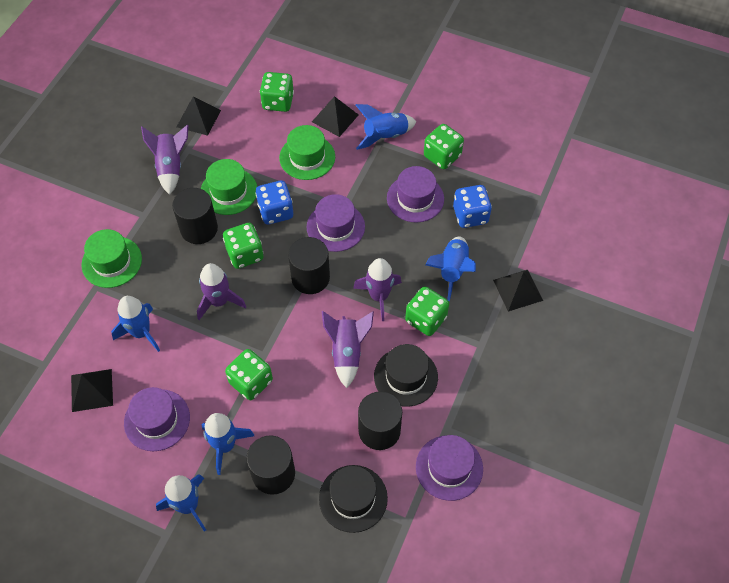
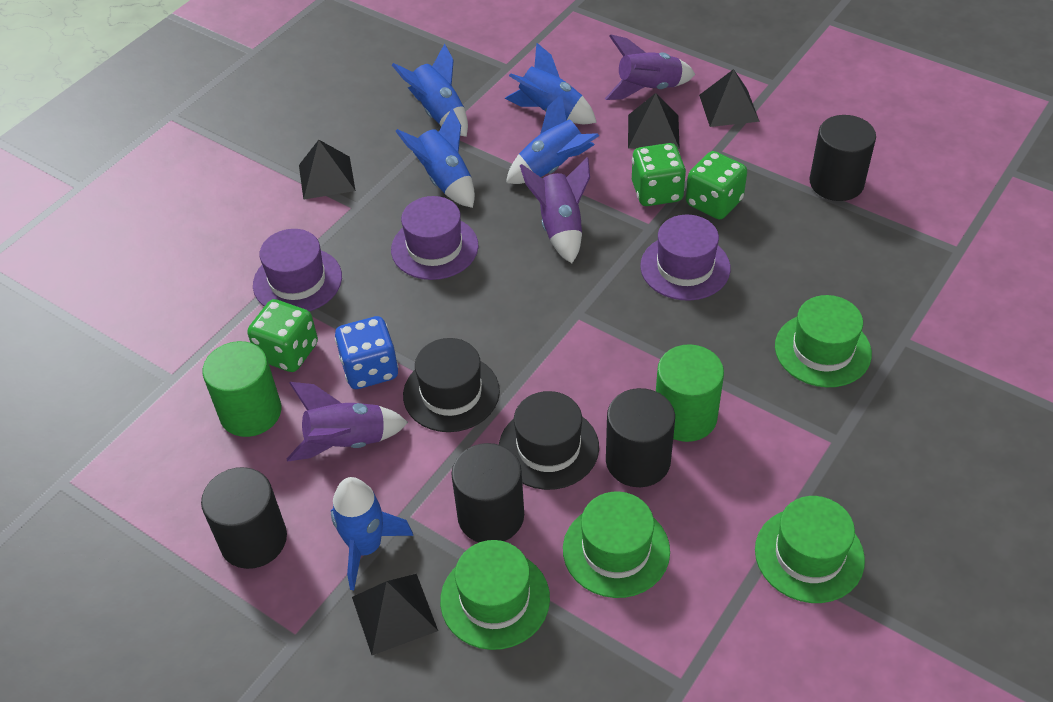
blue dice: [255,180,293,225] [453,185,492,228] = 2 -> [335,316,398,389] = 1
green cylinder: none = 0 -> [202,341,281,437] [656,344,724,442] = 2
green dice: [223,223,263,269] [225,349,273,400] [260,72,294,112] [405,286,449,336] [424,124,464,169] = 5 -> [247,299,318,372] [632,143,686,206] [686,151,747,219] = 3
green hat: [81,229,142,288] [201,159,257,215] [279,125,335,180] = 3 -> [440,540,550,650] [563,492,670,598] [755,496,865,603] [775,295,872,387] = 4
purple hat: [124,387,190,451] [307,194,365,252] [387,166,444,223] [416,435,483,501] = 4 -> [253,229,342,312] [391,196,479,280] [640,215,730,301] = 3
purple rocket: [141,125,188,195] [197,263,246,320] [322,311,374,388] [353,258,402,321] = 4 -> [287,382,408,462] [520,157,590,263] [605,34,696,100] = 3

